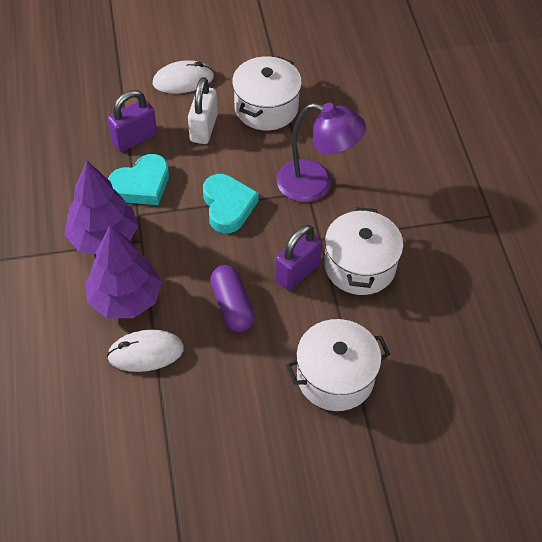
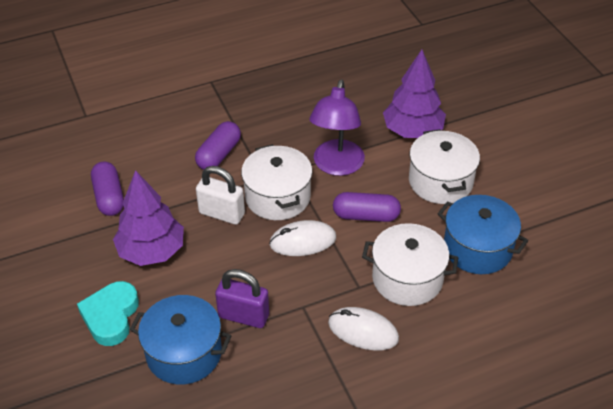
blue pot: none = 0 -> [130,295,231,385] [437,195,528,274] = 2
purple capsule: [210,265,255,332] = 1 -> [91,161,124,216] [195,121,241,170] [333,192,401,222] = 3
purple padlock: [107,90,157,152] [275,225,322,290] = 2 -> [215,269,269,328] = 1
turquoise heart: [108,154,169,205] [203,174,259,233] = 2 -> [77,281,139,346] = 1

